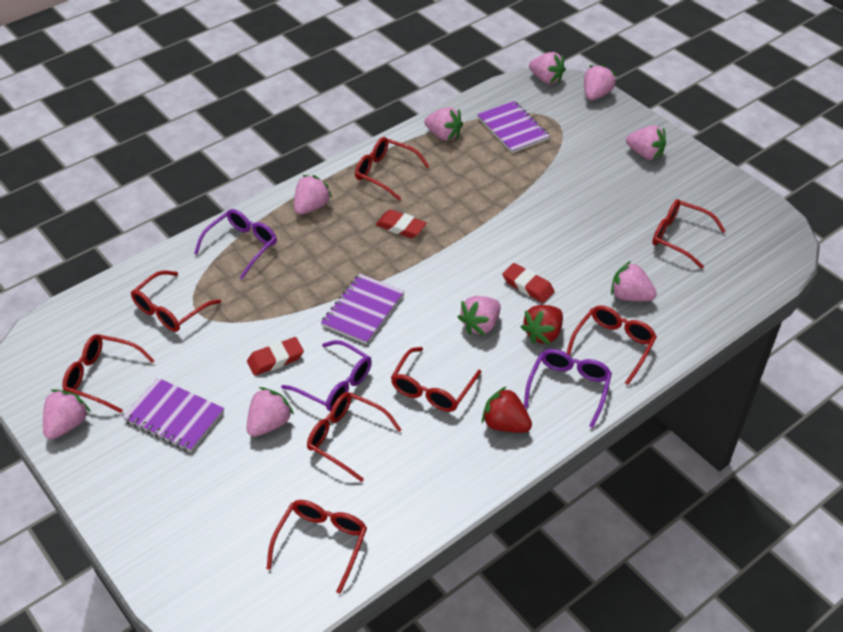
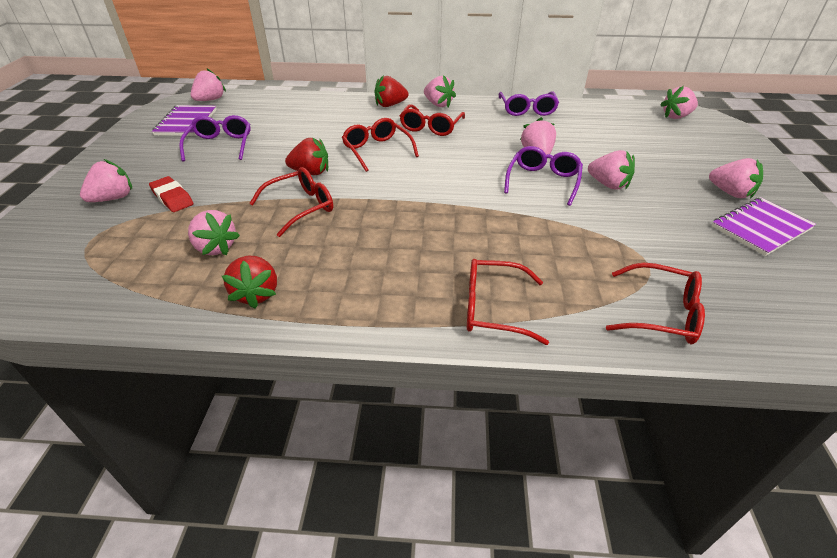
pink strawberry: [43,389,91,439] [247,387,294,437] [294,175,332,215] [424,107,463,141] [458,296,501,336] [529,52,566,84] [584,64,616,101] [611,261,657,301] [626,125,666,160] = 9 -> [80,159,132,202] [188,210,240,255] [191,68,226,101] [424,75,456,107] [520,117,556,155] [588,150,635,190] [660,86,698,119] [709,158,763,199] = 8
purple notebook: [123,378,224,452] [321,274,404,345] [477,101,550,153] = 3 -> [152,105,217,136] [712,197,816,256] = 2
red eraser: [247,337,304,376] [376,210,426,238] [503,263,555,303] = 3 -> [149,176,194,212] = 1
red glasses: [62,334,155,413] [131,271,221,332] [267,500,367,594] [307,392,401,482] [355,137,430,201] [391,347,481,412] [567,305,657,385] [652,199,726,269] = 8 -> [249,167,333,237] [342,118,419,172] [400,104,465,136] [467,259,549,345] [606,263,705,344] = 5
red strawberry: [482,386,532,433] [521,305,563,345] = 2 -> [222,256,277,309] [285,137,328,175] [374,75,409,107] = 3

